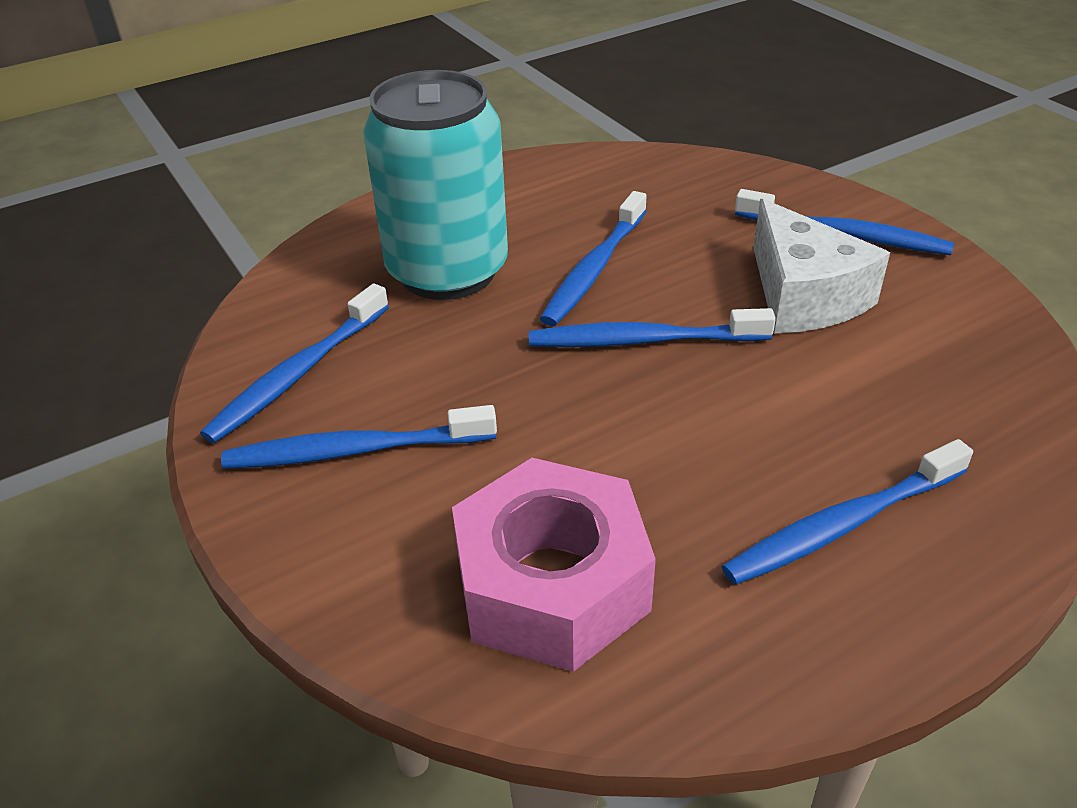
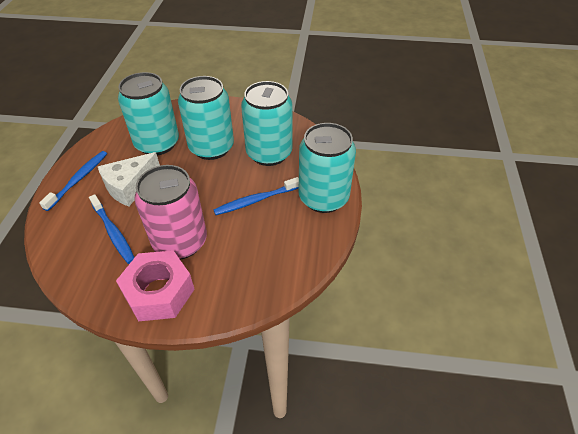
blue toothbrush: [200,283,389,443] [221,405,497,469] [529,308,776,347] [540,191,647,326] [722,439,973,585] [735,189,954,255] = 6 -> [39,151,107,211] [89,194,135,264] [214,177,299,215] = 3
pink can: none = 0 -> [134,165,207,259] = 1
turquoise can: [363,70,508,300] = 1 -> [118,72,179,155] [178,76,234,160] [241,81,292,166] [299,123,356,213] = 4

